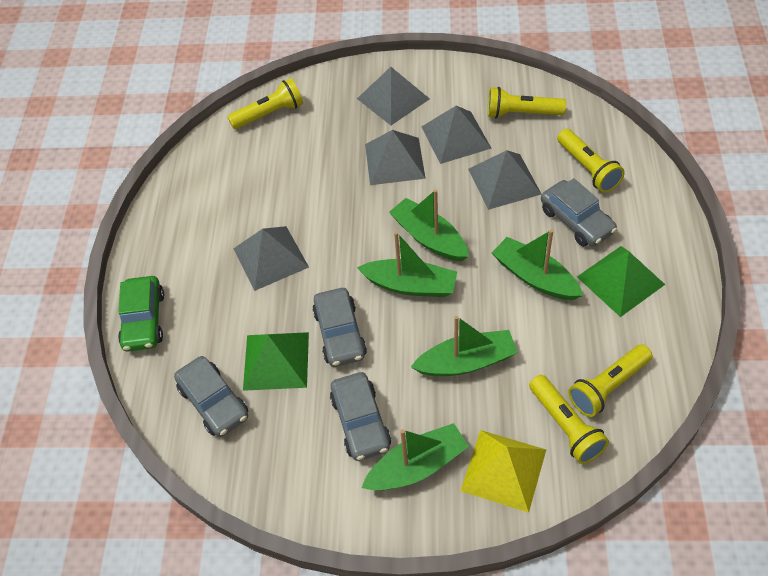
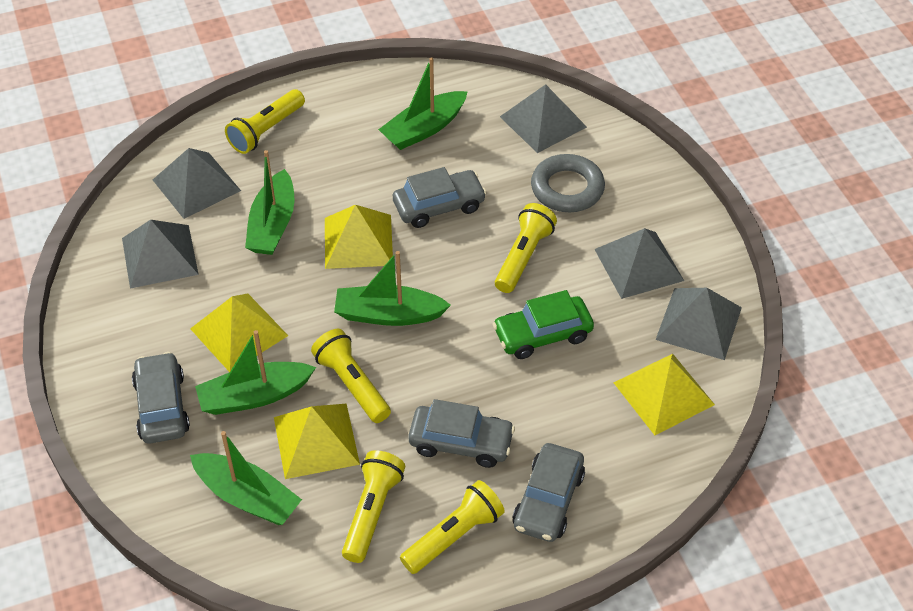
green pyramid: [243,332,309,391] [577,246,665,317] = 2 -> none = 0
grey ring: none = 0 -> [531,154,605,212] = 1
yellow pyramid: [461,430,546,513] = 1 -> [190,294,288,372] [274,404,360,479] [325,205,393,269] [613,354,715,435] = 4

